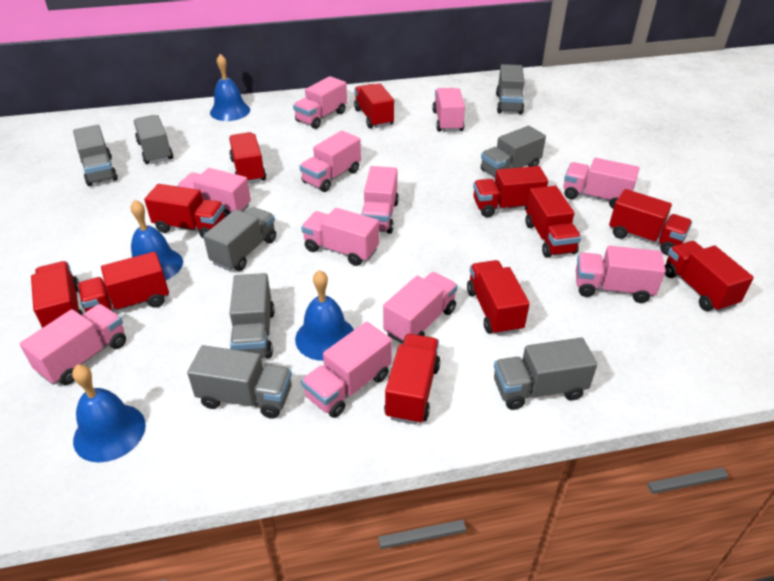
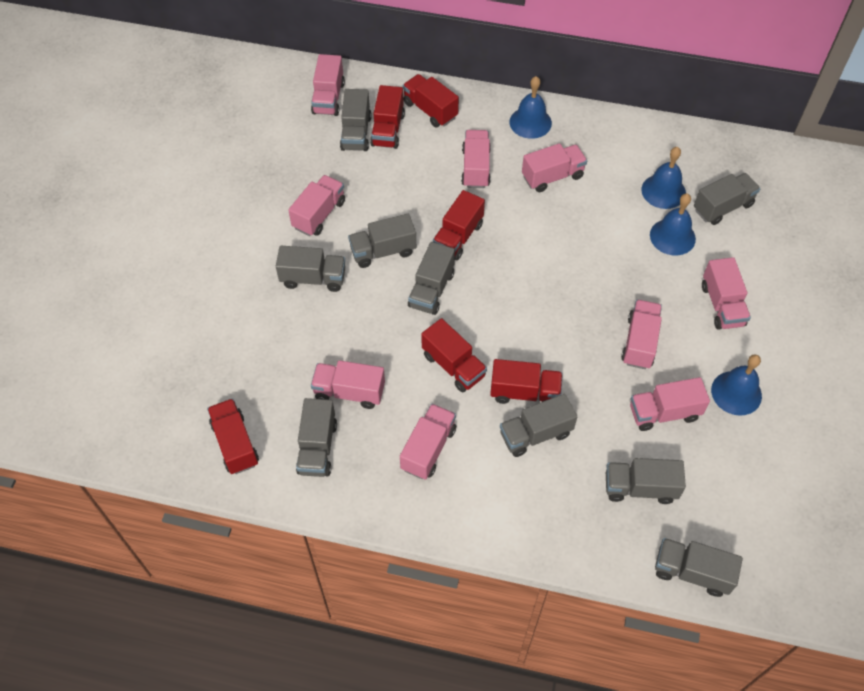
grey truck: [73,125,118,186] [134,115,173,164] [187,345,292,419] [203,207,276,271] [230,273,275,358] [481,126,546,178] [494,337,597,410] [496,64,524,115] = 8 -> [276,246,345,292] [296,398,337,477] [340,89,372,151] [348,214,416,268] [408,242,455,315] [500,394,577,457] [606,458,686,504] [655,538,743,597] [694,173,760,225] = 9
pink truck: [20,304,126,385] [177,168,251,217] [293,76,347,129] [300,131,361,192] [301,208,379,266] [301,322,392,418] [361,166,399,234] [383,272,458,344] [432,88,465,132] [563,158,640,209] [576,246,666,303] = 11 -> [288,175,345,236] [311,54,345,116] [311,360,385,409] [400,404,456,479] [461,130,491,188] [522,143,587,192] [621,300,662,369] [630,377,710,431] [702,257,751,330] = 9
red truck: [31,261,84,328] [77,252,169,312] [144,184,225,239] [229,132,266,184] [354,84,394,128] [384,334,440,425] [467,260,530,336] [473,166,548,217] [526,186,581,258] [609,189,692,255] [665,241,754,312] = 11 -> [207,399,259,474] [370,85,405,149] [403,74,459,128] [421,318,487,392] [433,190,485,260] [490,359,563,404] = 6

